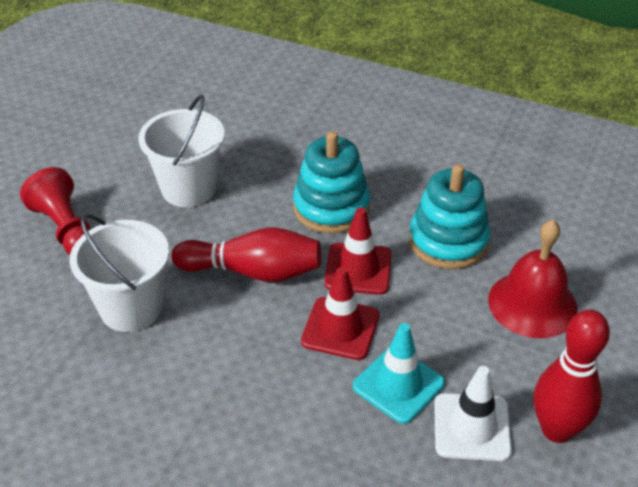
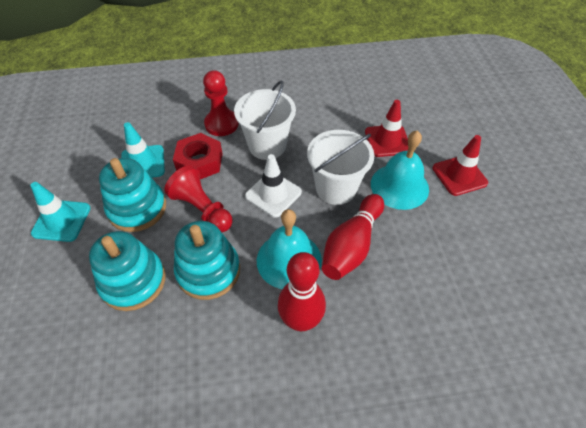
red bell: [488,219,577,338] = 1 -> none = 0
red nut: none = 0 -> [173,133,223,179] = 1
red pawn: [20,167,90,255] = 1 -> [164,165,233,232] [203,70,239,136] = 2
turquoise bell: none = 0 -> [257,209,322,289] [371,130,429,210] = 2
turquoise stacking toy: [293,131,370,234] [409,164,490,269] = 2 -> [89,231,166,311] [99,158,166,232] [174,221,240,300] = 3
turquoise traffic cone: [353,323,445,424] = 1 -> [30,182,90,242] [121,122,165,178] = 2

